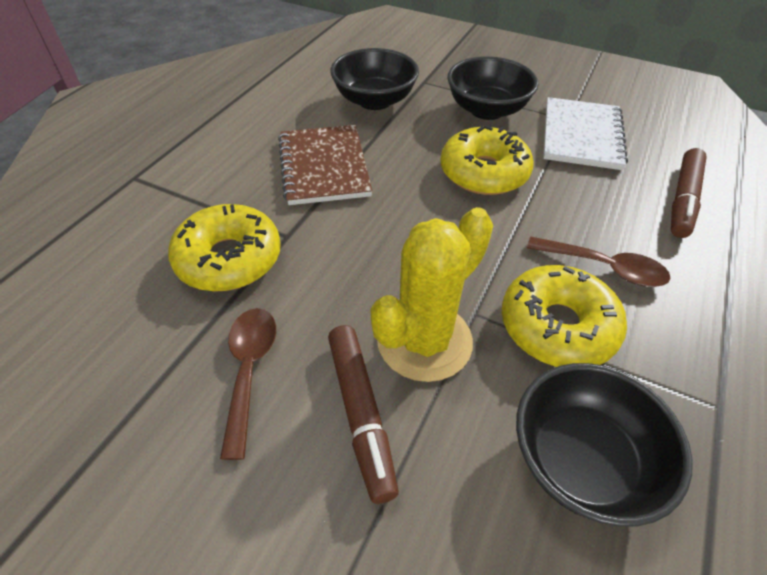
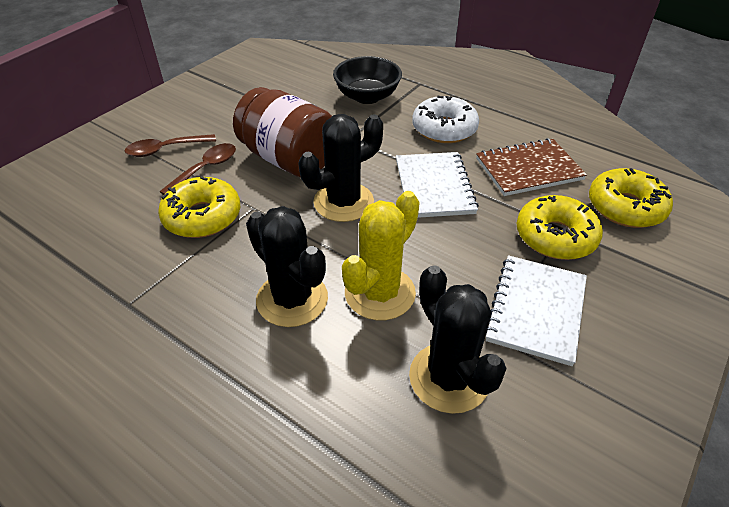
black bowl: [330,48,419,110] [447,56,539,120] [516,363,693,527] = 3 -> [333,56,402,104] = 1
black cactus: none = 0 -> [246,206,328,327] [298,114,383,222] [409,265,507,414] = 3
brown jar: none = 0 -> [233,87,332,177] = 1
brown marker: [328,325,399,504] [671,148,707,238] = 2 -> none = 0
white donut: none = 0 -> [412,96,479,143] = 1
white notebook: [543,97,628,170] = 1 -> [396,152,479,218] [486,255,587,366] = 2

